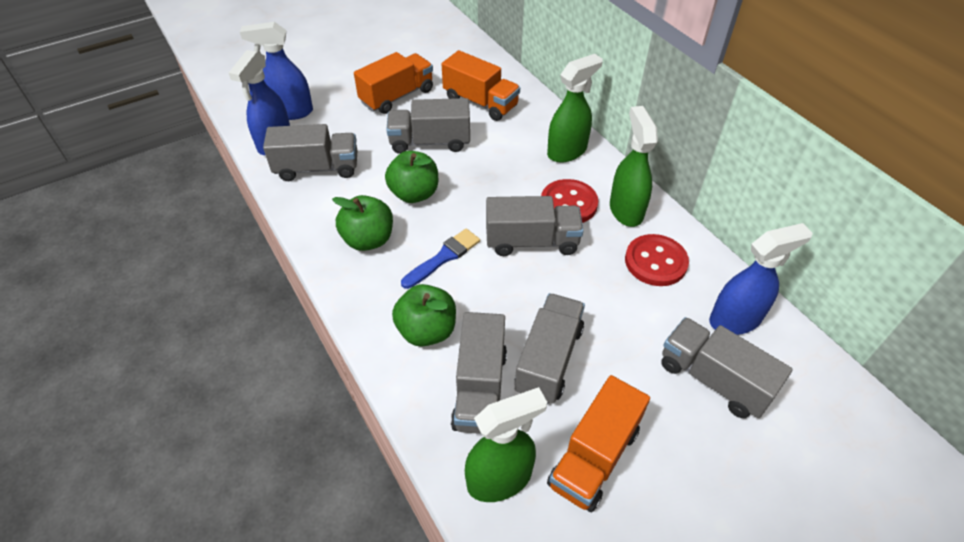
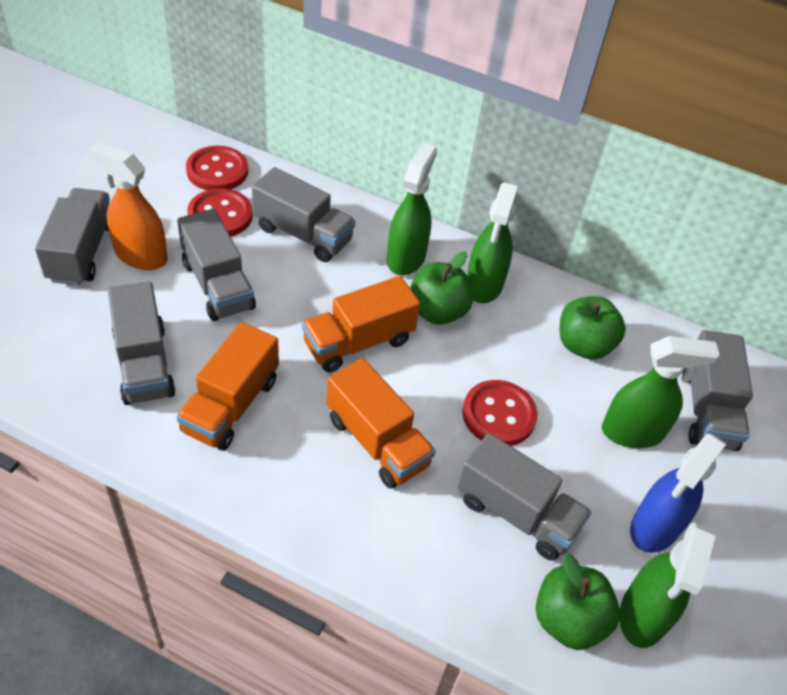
blue brush: [401,229,480,289] = 1 -> none = 0
blue spray bottle: [229,50,290,156] [240,22,313,120] [709,223,813,335] = 3 -> [630,433,727,553] = 1
green spray bottle: [465,387,547,502] [547,54,603,163] [610,106,658,227] = 3 -> [387,142,437,275] [467,182,518,303] [602,336,720,448] [620,522,716,648] = 4
orange spray bottle: none = 0 -> [88,142,168,270] = 1
red button: [541,179,598,223] [625,234,689,286] = 2 -> [186,146,248,190] [187,188,253,237] [462,380,538,446] = 3

